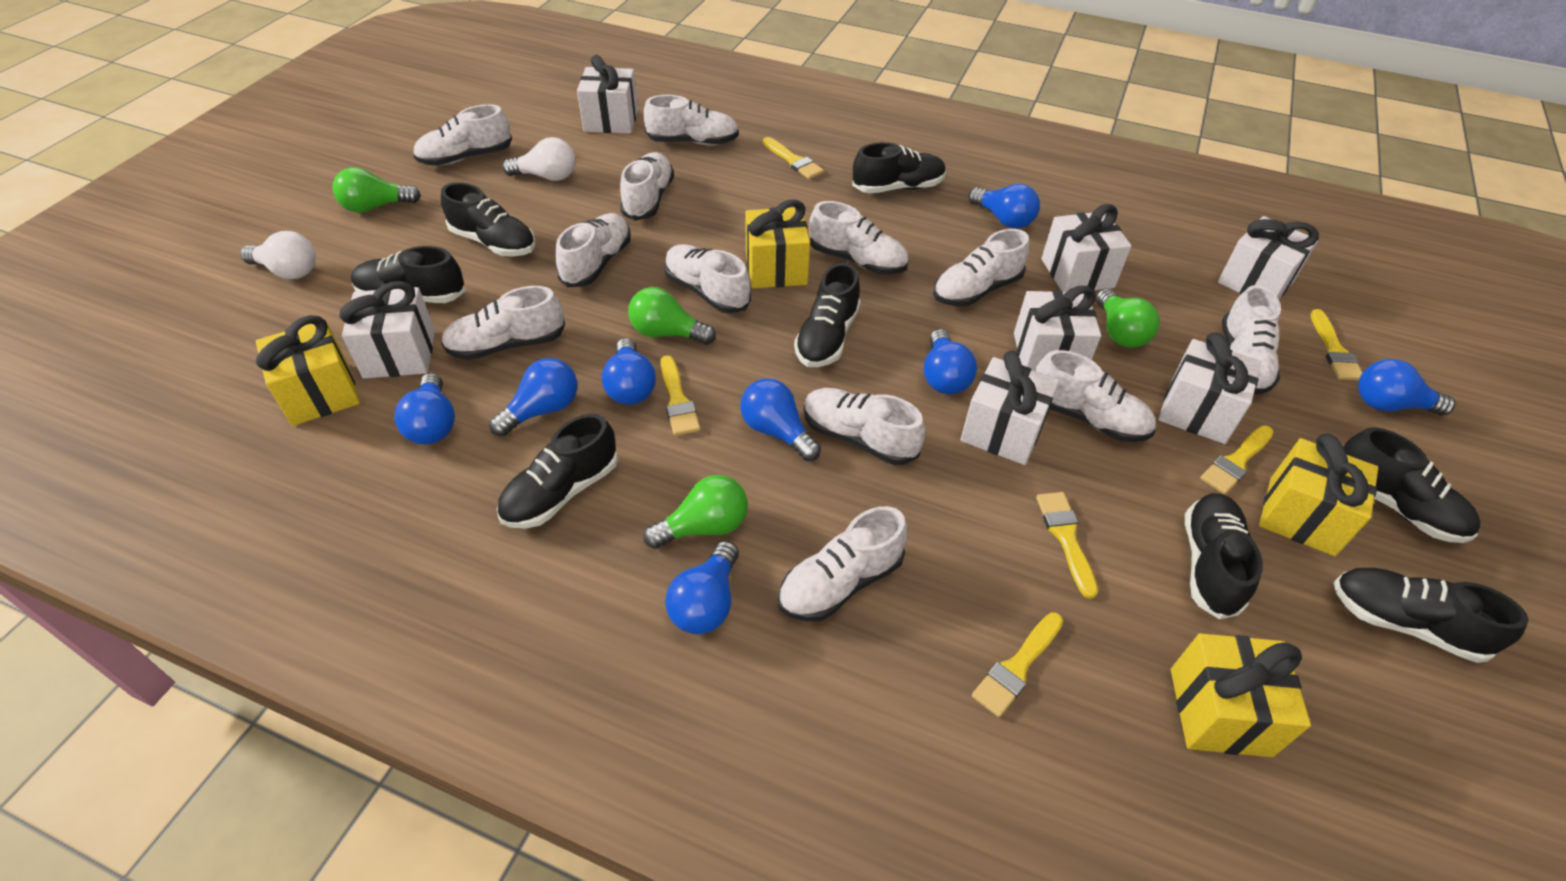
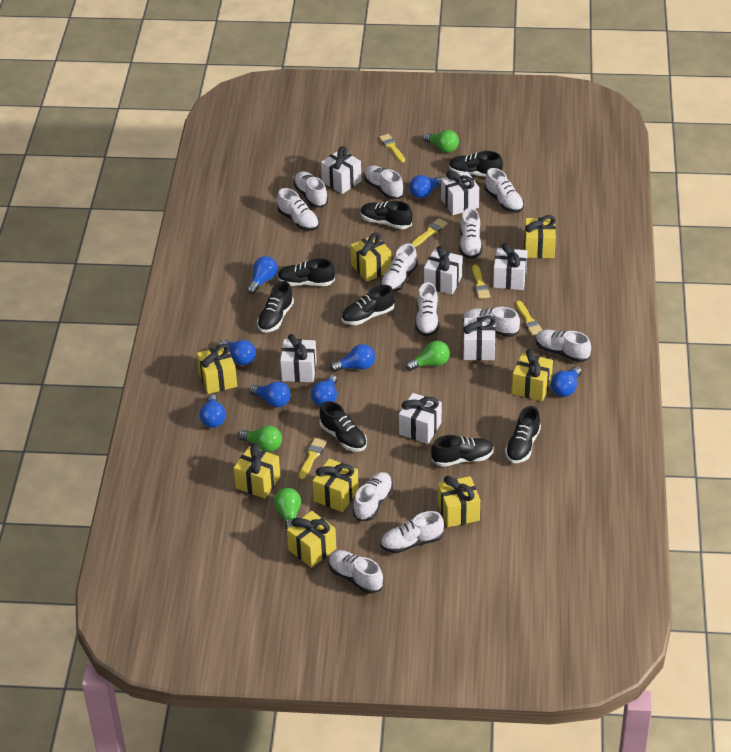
white light bulb: [240,231,316,279] [502,137,575,181] = 2 -> none = 0
yellow brush: [661,355,700,436] [763,137,824,179] [972,612,1063,717] [1036,492,1098,599] [1200,425,1274,494] [1310,309,1362,380] = 6 -> [299,438,327,479] [379,134,405,163] [411,218,447,247] [472,264,490,299] [516,301,542,336] = 5
yellow gift: [256,315,360,426] [745,200,810,288] [1171,633,1311,757] [1259,434,1378,556] = 4 -> [197,344,237,394] [234,443,281,499] [287,511,336,568] [313,459,359,512] [351,232,391,282] [438,476,480,528] [512,349,553,401] [524,215,556,258] = 8

